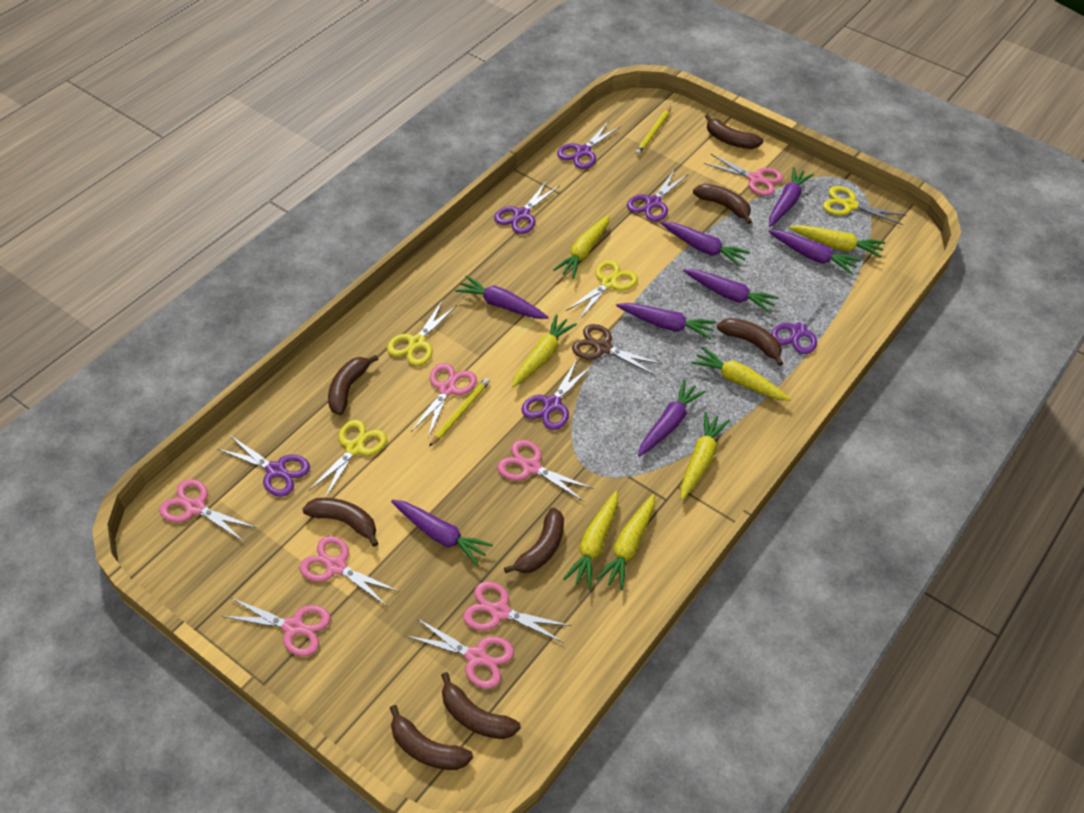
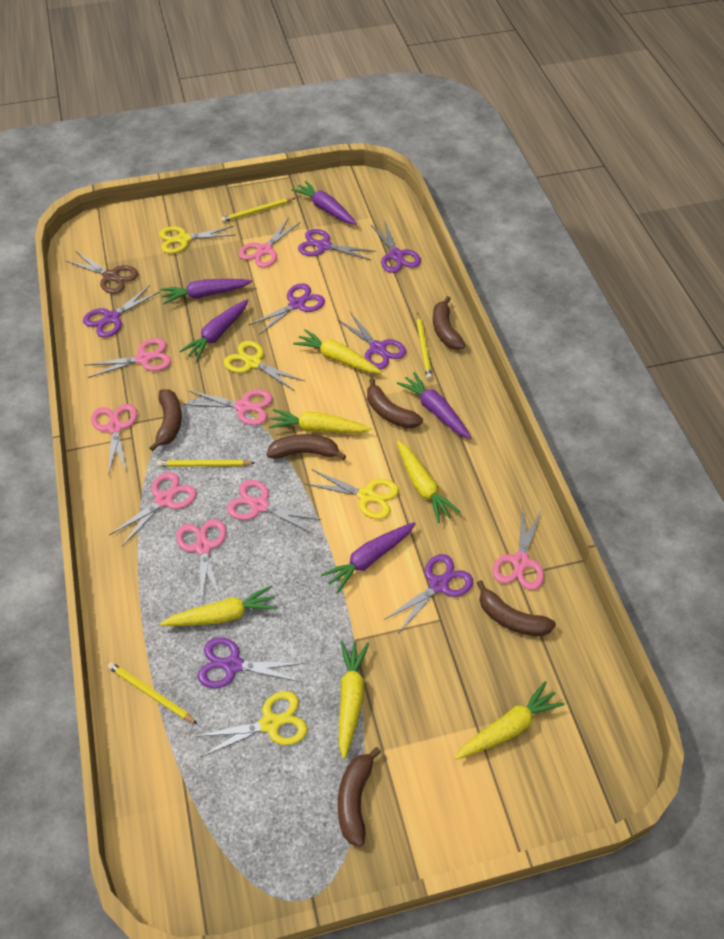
brown banana: [302,498,378,547] [328,355,378,415] [390,705,473,770] [441,672,521,739] [504,508,564,573] [693,184,752,224] [705,114,763,149] [717,318,784,366] = 8 -> [149,389,182,451] [267,434,346,460] [337,747,381,847] [367,378,423,429] [433,296,466,350] [477,580,556,636] = 6
purple carrot: [391,500,493,566] [455,275,549,319] [616,303,716,339] [638,380,706,457] [660,221,750,267] [683,269,779,313] [768,230,861,275] [769,167,814,227] = 8 -> [160,279,252,304] [180,299,248,361] [292,181,357,225] [321,522,416,593] [397,372,472,439] = 5
purple scissors: [218,435,310,497] [494,181,560,234] [521,359,593,430] [557,122,621,169] [627,169,688,222] [771,290,828,354] = 6 -> [83,285,159,338] [198,637,305,688] [249,283,325,335] [298,229,376,260] [337,312,406,370] [371,220,421,273] [384,554,473,633] = 7
yellow carrot: [512,314,577,387] [553,215,610,279] [563,491,618,589] [596,494,655,590] [681,412,730,500] [691,347,791,401] [789,225,885,258] = 7 -> [160,585,278,626] [269,409,371,433] [293,329,382,373] [339,641,369,759] [397,441,460,523] [455,681,564,760] = 6
yellow pencil: [429,378,490,447] [635,107,671,155] = 2 -> [108,662,198,724] [157,460,255,467] [221,198,295,222] [416,313,432,380] = 4

